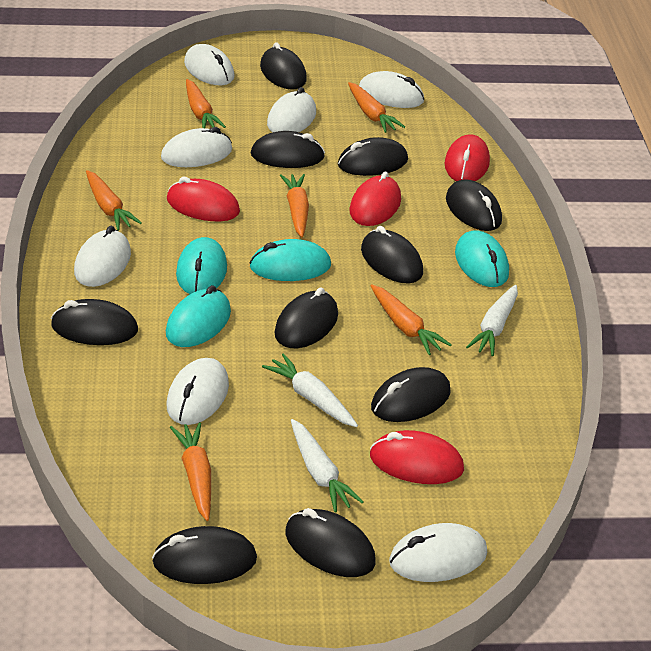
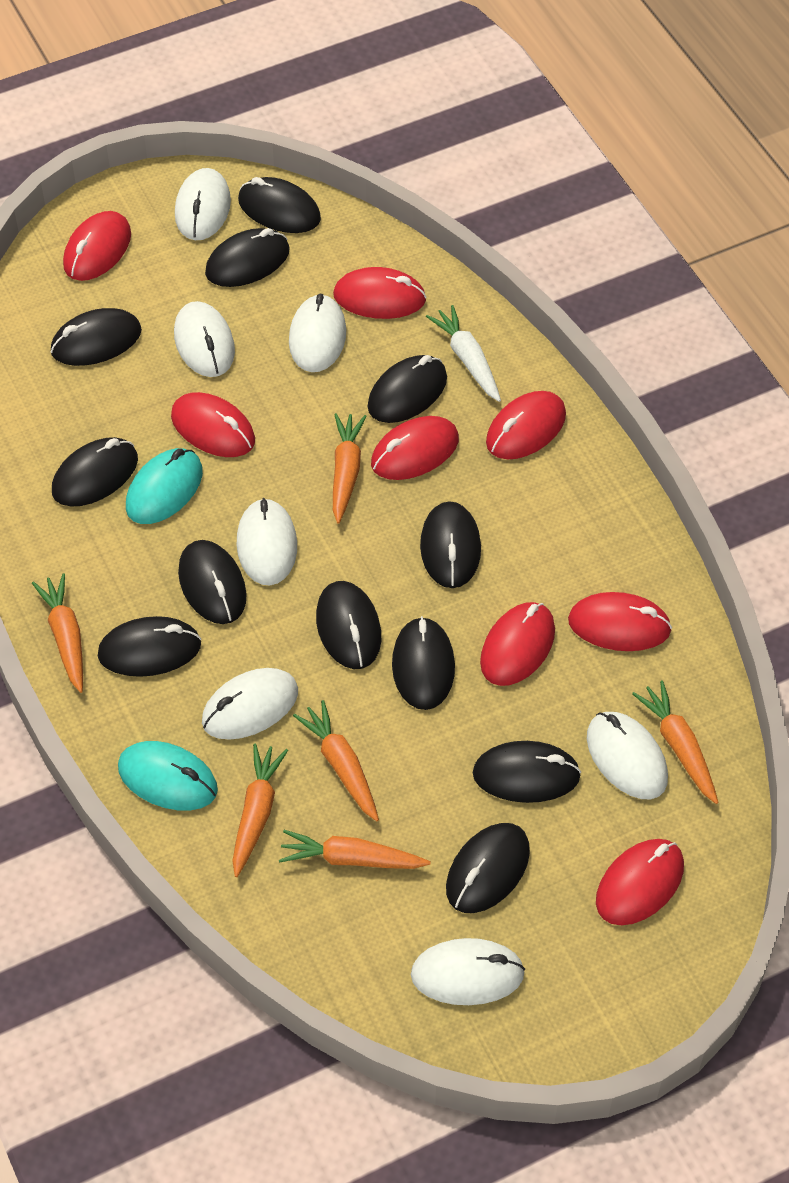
black mouse: [51,299,138,345] [152,526,257,584] [251,131,325,168] [260,42,307,90] [275,287,338,348] [285,508,376,577] [338,137,408,176] [361,226,423,284] [371,367,451,422] [446,179,502,231] = 10 -> [51,308,142,366] [52,437,138,507] [98,616,201,677] [178,540,247,624] [205,228,290,287] [238,177,321,233] [316,581,381,669] [368,355,447,423] [392,616,455,710] [420,501,481,588] [446,823,530,913] [472,741,581,803] = 12
red mouse: [167,177,240,221] [349,172,401,226] [370,430,464,484] [444,134,490,181] = 4 -> [63,211,131,281] [171,392,255,457] [333,267,427,319] [371,416,459,480] [480,602,555,686] [486,391,566,459] [568,592,672,651] [596,839,684,925] = 8
turquoise mouse: [166,285,231,347] [176,237,227,294] [249,239,331,281] [455,230,509,287] = 4 -> [118,741,218,810] [126,448,203,524] = 2
white carrot: [262,353,358,427] [291,419,364,513] [466,285,518,356] = 3 -> [426,305,501,402] = 1

